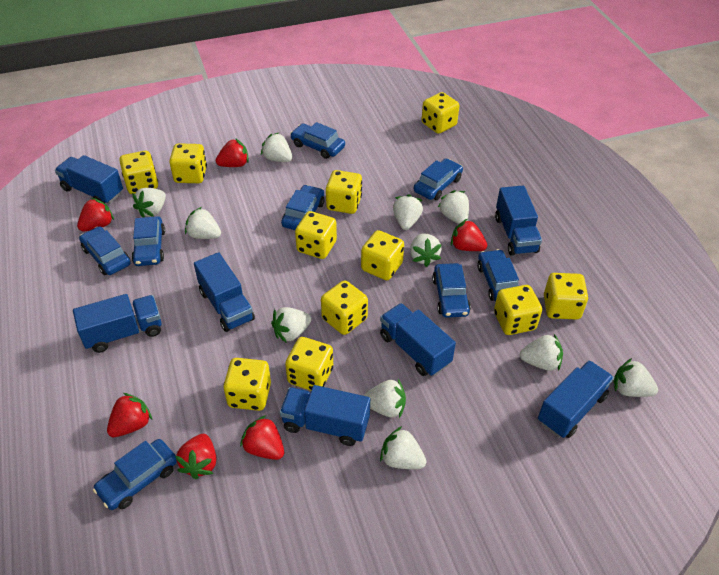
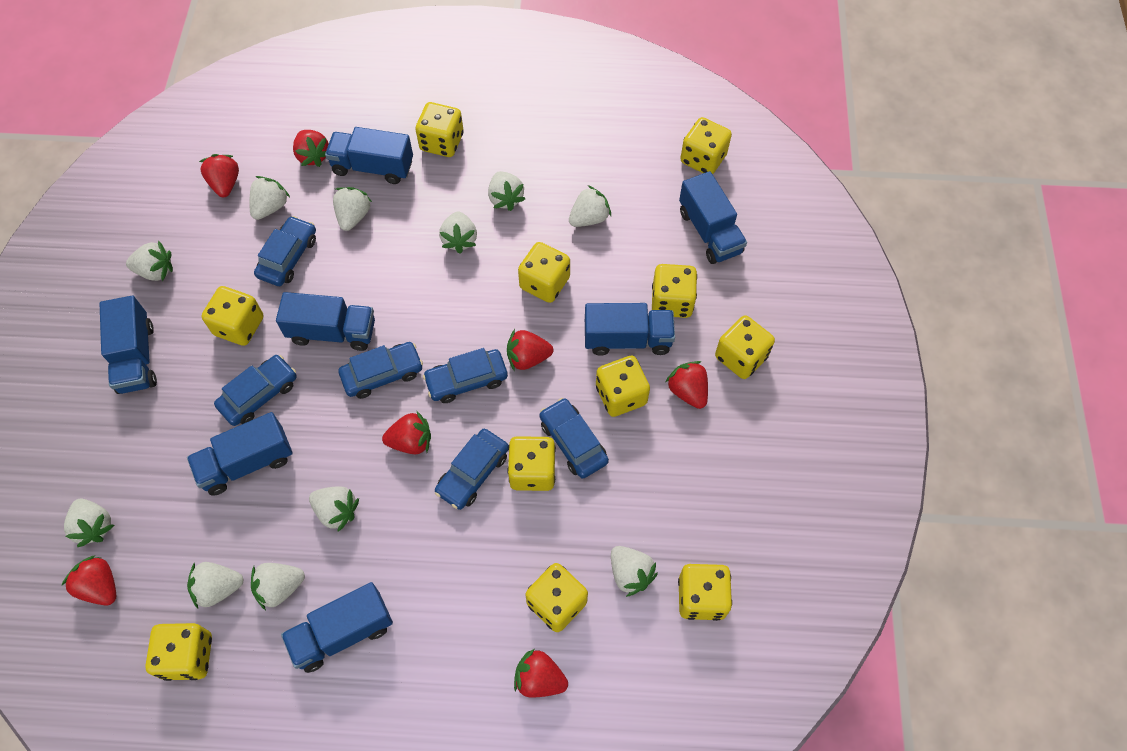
blue car: [79,226,130,275] [93,439,177,510] [132,216,165,266] [281,185,324,230] [290,122,345,159] [414,158,463,200] [432,263,471,318] [477,249,519,302] = 8 -> [214,355,297,426] [254,216,316,286] [338,342,423,399] [423,348,508,403] [435,429,509,510] [539,398,609,478] = 6
red strawberry: [77,198,114,231] [107,393,152,437] [175,434,216,479] [216,138,249,167] [240,415,284,460] [451,219,487,251] = 6 -> [62,555,116,605] [199,154,239,197] [293,130,329,167] [382,411,431,454] [507,329,553,370] [514,649,568,698] [666,361,708,409] = 7

